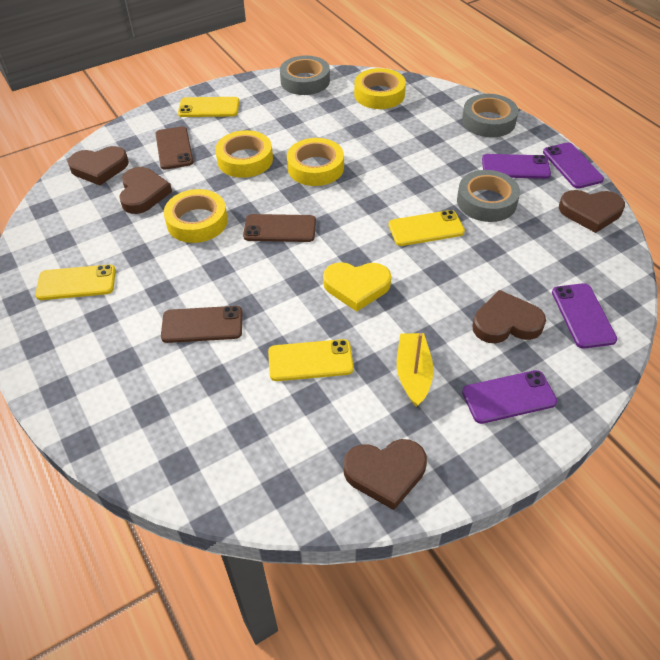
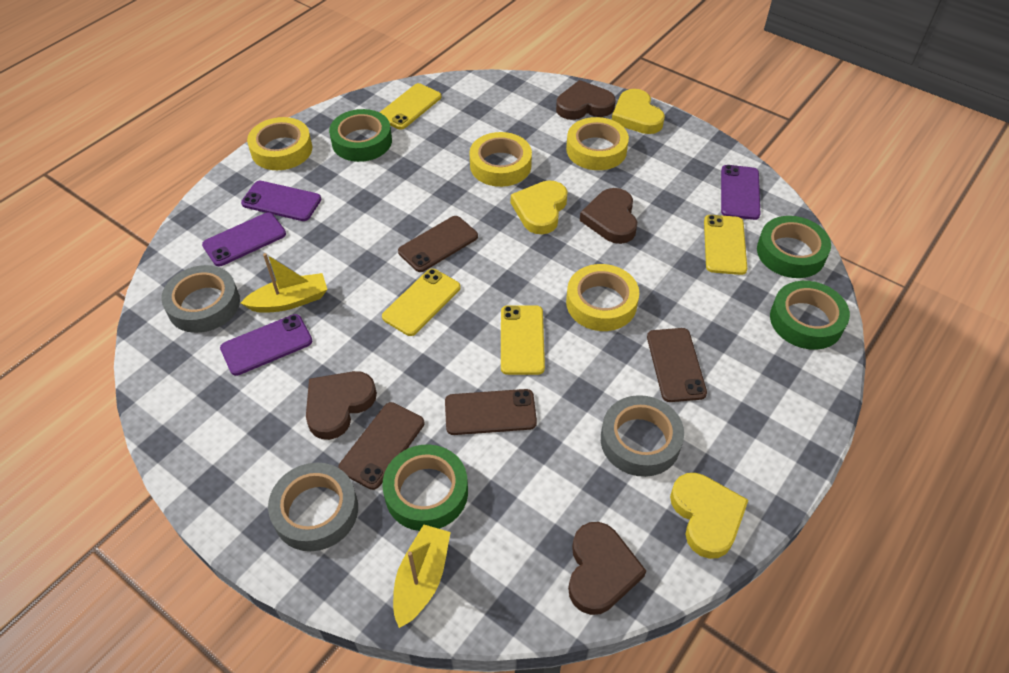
brown heart: [68,146,129,185] [119,167,172,214] [344,439,427,510] [473,290,546,343] [559,190,625,233] = 5 -> [306,371,377,440] [556,80,616,120] [568,522,646,615] [580,188,637,244] = 4
brown phone: [155,126,193,170] [161,306,242,343] [243,214,316,242] = 3 -> [338,402,424,490] [398,216,478,272] [445,389,537,435] [647,328,707,402] = 4
green tape: none = 0 -> [329,109,392,162] [382,445,468,531] [757,216,831,278] [770,281,850,350] = 4
yellow boat: [397,333,434,407] = 1 -> [241,253,327,313] [393,524,451,628] = 2
yellow heart: [323,262,391,312] = 1 -> [511,180,568,234] [612,89,665,134] [670,473,748,559] = 3

